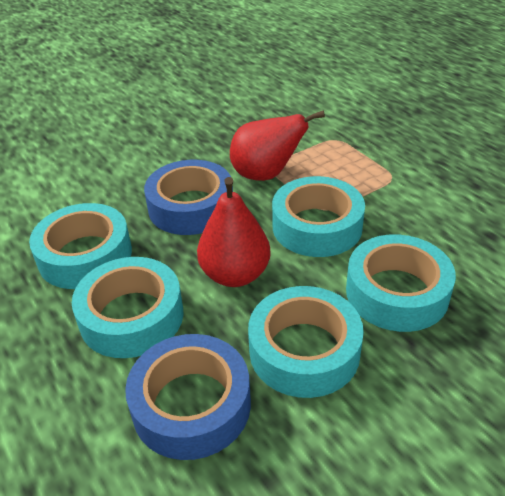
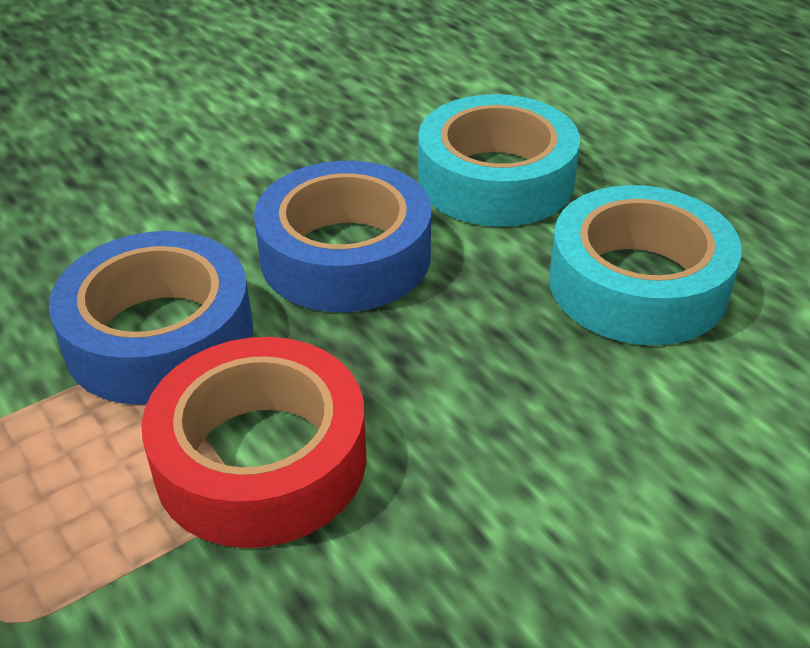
red pear: [197,177,271,287] [230,110,325,181] = 2 -> none = 0
red tape: none = 0 -> [141,337,366,548] = 1
turquoise tape: [29,203,132,289] [72,257,184,358] [248,286,364,398] [272,176,365,257] [346,234,456,332] = 5 -> [418,94,580,227] [549,185,742,345] = 2

